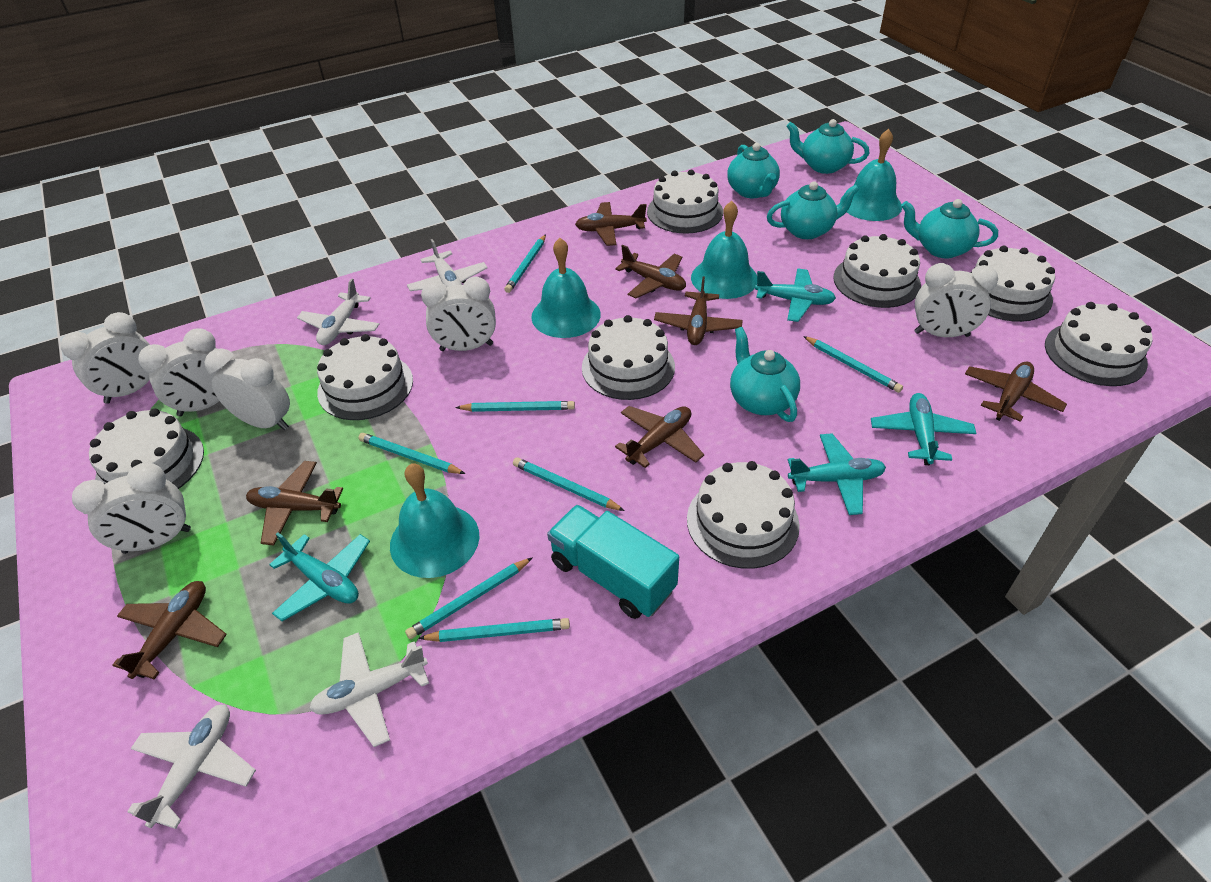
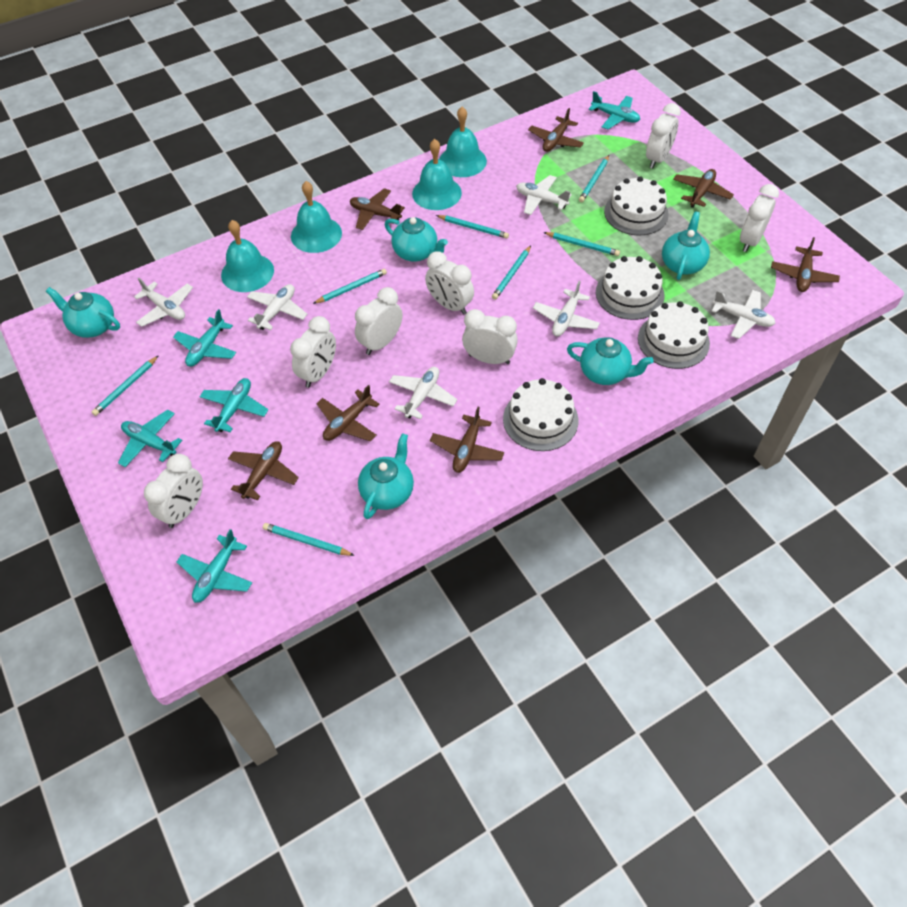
turquoise plane: [269,532,370,621] [755,269,836,322] [788,433,886,515] [871,393,976,465] = 4 -> [118,410,183,467] [173,309,236,367] [177,529,252,603] [200,378,268,432] [589,91,640,130] = 5
turquoise truck: [547,505,679,619] = 1 -> none = 0
white cake: [89,409,204,489] [317,334,413,420] [582,315,675,400] [647,170,723,234] [687,461,800,569] [833,234,921,308] [970,246,1055,322] [1045,302,1152,386] = 8 -> [503,378,578,451] [596,256,665,320] [604,176,669,236] [638,301,710,369] = 4
white clock: [61,312,150,404] [72,462,191,554] [138,328,219,416] [205,348,290,430] [421,277,496,351] [914,263,998,337] = 6 -> [144,454,203,528] [290,316,336,388] [355,287,403,355] [425,251,474,315] [462,309,518,364] [646,103,681,168] [740,184,779,252] = 7
white plane: [127,704,256,829] [297,278,379,345] [309,632,429,747] [407,239,488,291] = 4 -> [134,278,193,327] [247,284,307,330] [389,367,457,419] [516,175,572,215] [533,281,600,337] [711,290,776,339] = 6

